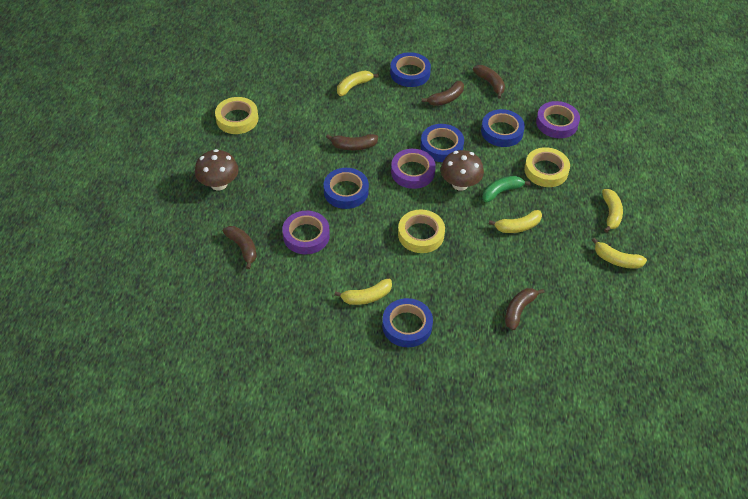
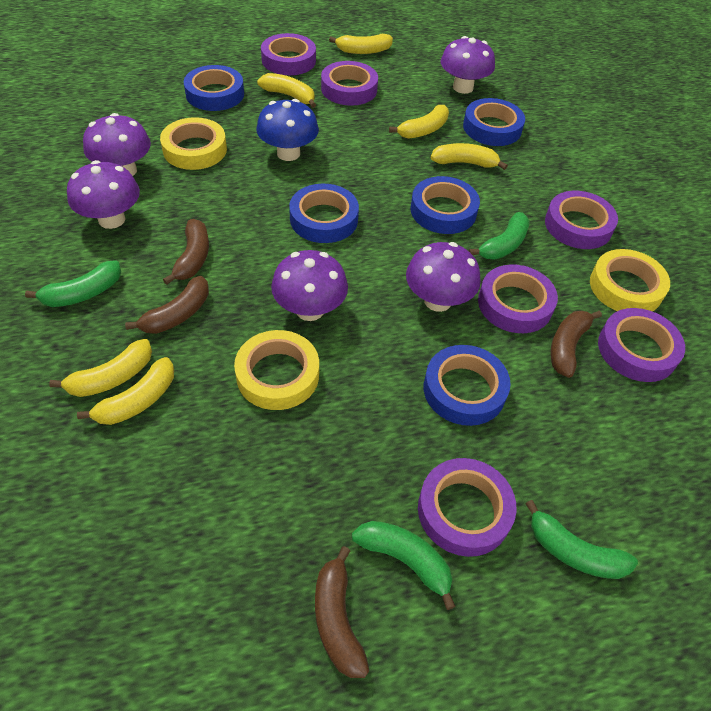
blue mushroom: none = 0 -> [256,99,319,161] = 1
brown banana: [223,226,257,269] [326,134,378,150] [422,81,464,106] [473,65,505,99] [505,288,545,330] = 5 -> [125,276,209,334] [163,219,209,285] [315,546,369,678] [550,310,602,378] = 4
brown mushroom: [195,149,239,191] [441,150,484,191] = 2 -> none = 0
green banana: [482,176,531,202] = 1 -> [25,261,121,307] [352,521,456,610] [469,212,530,260] [525,500,638,579] = 4
purple mushroom: none = 0 -> [67,160,140,229] [83,113,151,176] [271,250,348,321] [406,242,480,312] [441,36,495,94] = 5
purple tape: [282,211,330,254] [391,149,436,189] [536,101,580,138] = 3 -> [261,33,316,75] [321,61,378,106] [418,458,516,557] [478,264,558,333] [545,191,618,249] [598,308,685,382] = 6
yellow banana: [334,279,392,305] [337,70,379,96] [489,210,542,233] [592,238,647,269] [602,189,623,233] = 5 -> [49,339,152,397] [77,357,174,425] [257,73,316,108] [329,34,393,54] [389,105,449,139] [431,143,508,170] = 6

